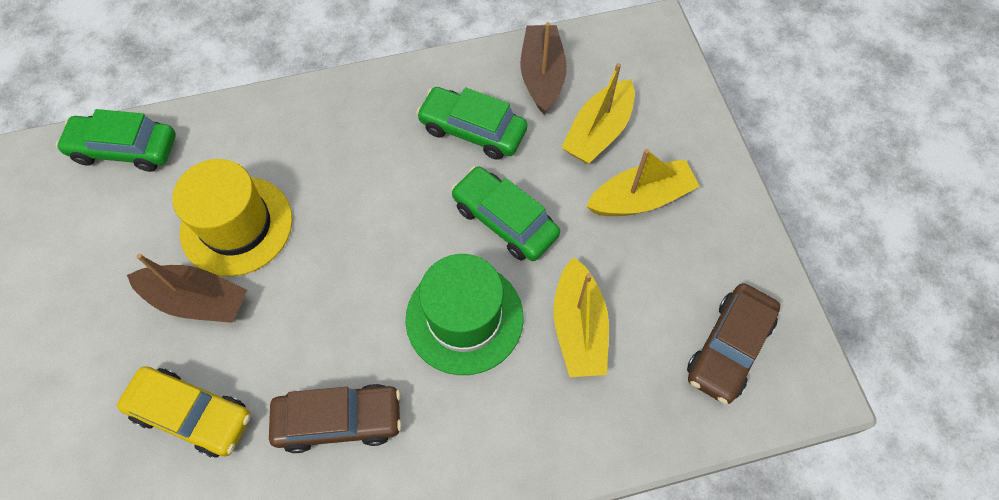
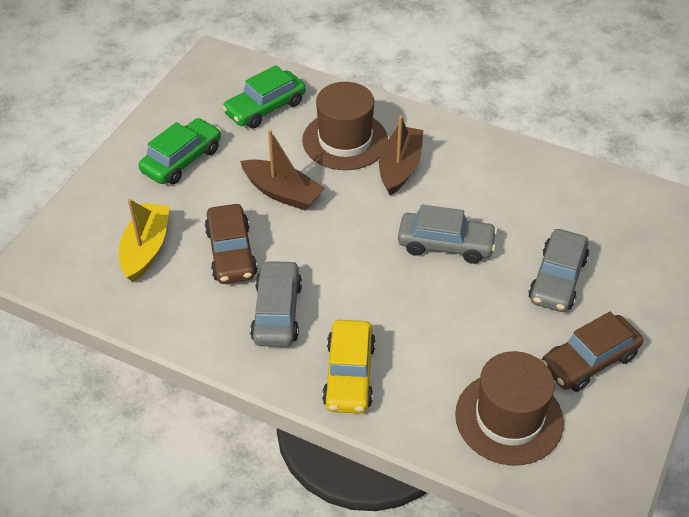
brown hat: none = 0 -> [302,82,388,170] [455,351,564,465] = 2
green car: [55,109,176,172] [416,87,527,160] [451,166,560,261] = 3 -> [139,118,221,184] [222,65,306,129] = 2
green hat: [406,254,524,375] = 1 -> none = 0
grey car: none = 0 -> [250,260,302,347] [398,205,497,264] [528,229,589,312] = 3
yellow boat: [554,257,609,377] [561,63,635,164] [586,149,700,216] = 3 -> [119,199,170,282] = 1
yellow hat: [172,159,293,276] = 1 -> none = 0

